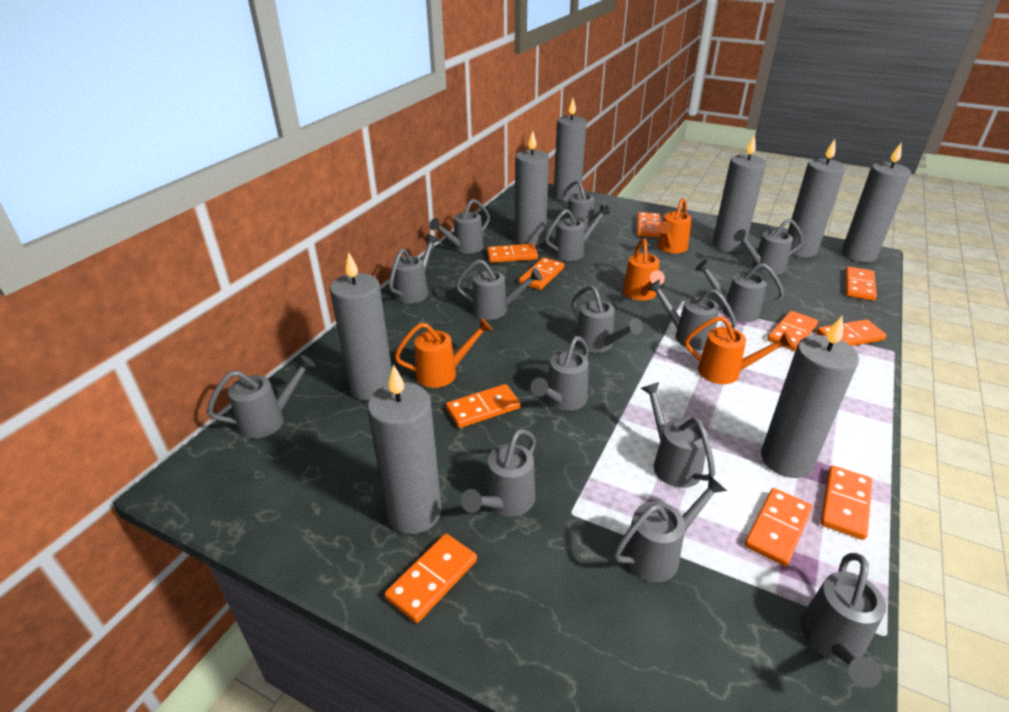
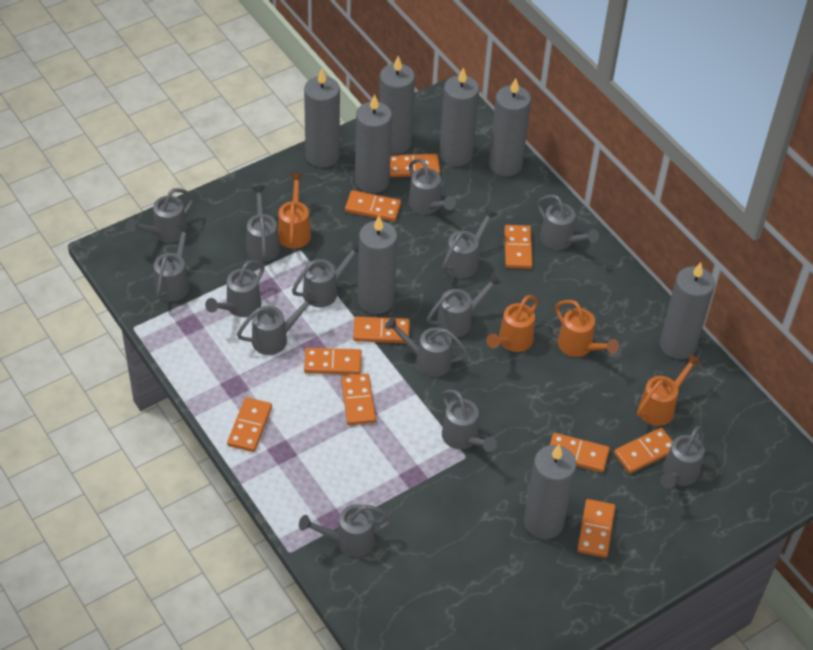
grey watering can: [207,355,316,439] [389,234,439,304] [429,199,490,254] [455,259,542,320] [461,429,536,517] [531,336,589,411] [545,205,610,261] [561,180,617,231] [572,285,643,353] [613,475,727,583] [641,382,715,488] [647,280,737,350] [695,260,784,322] [733,219,803,275] [801,553,886,688] = 15 -> [126,188,194,243] [154,224,192,301] [205,260,264,317] [237,292,318,355] [246,186,280,262] [292,241,359,307] [299,504,393,557] [385,317,468,377] [408,158,456,214] [427,273,502,337] [442,389,497,452] [443,208,498,278] [537,195,599,250] [660,426,705,489] = 14

